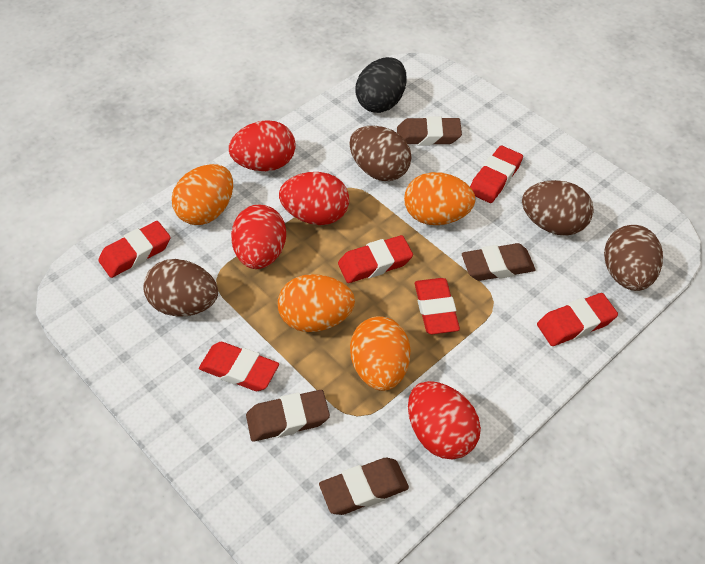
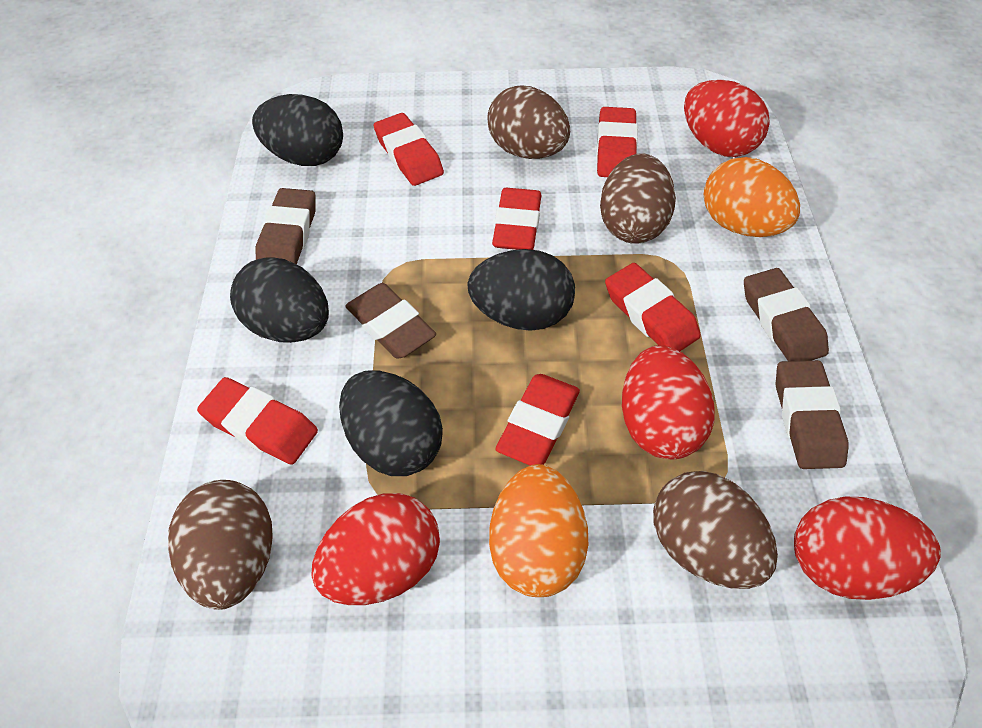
black egg: [355,57,407,113] = 1 -> [230,257,329,343] [252,94,343,166] [339,370,443,476] [467,249,575,331] = 4
orange egg: [172,164,233,225] [278,274,355,332] [350,316,410,391] [404,172,475,225] = 4 -> [489,464,588,597] [704,157,800,237] = 2

